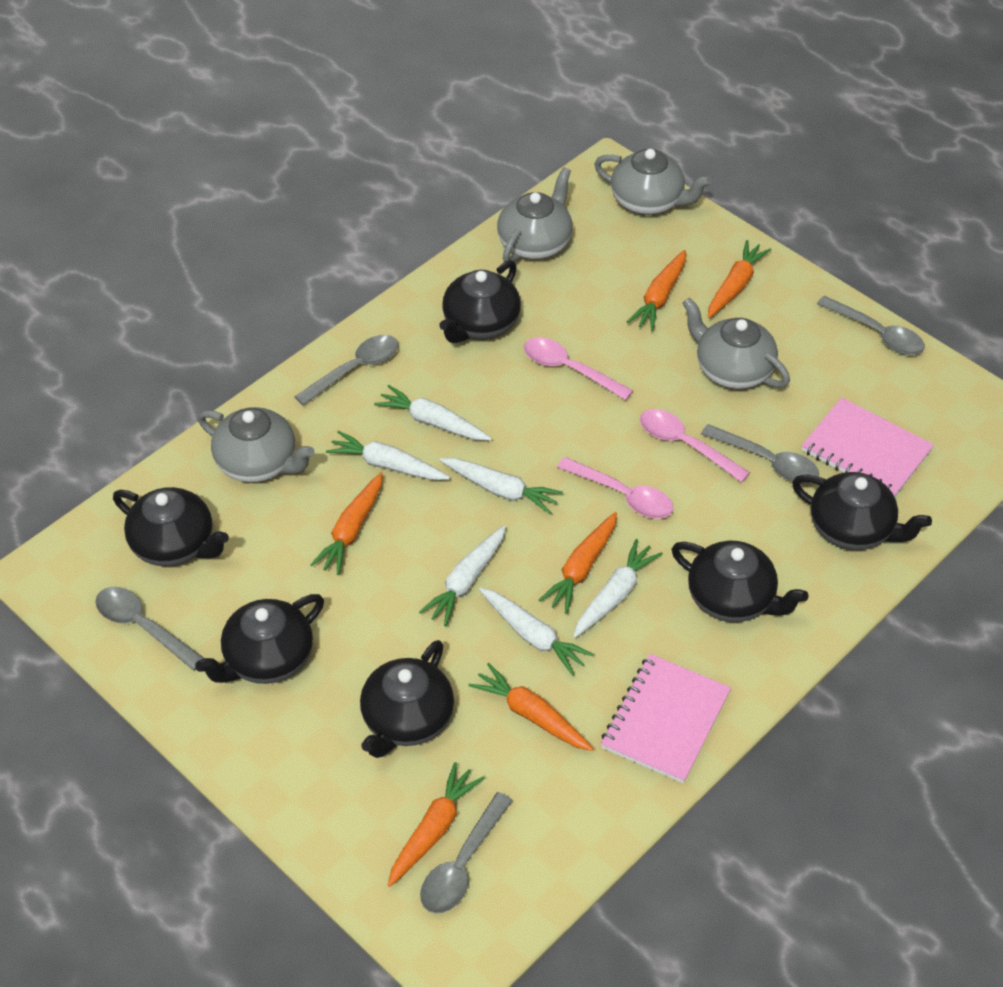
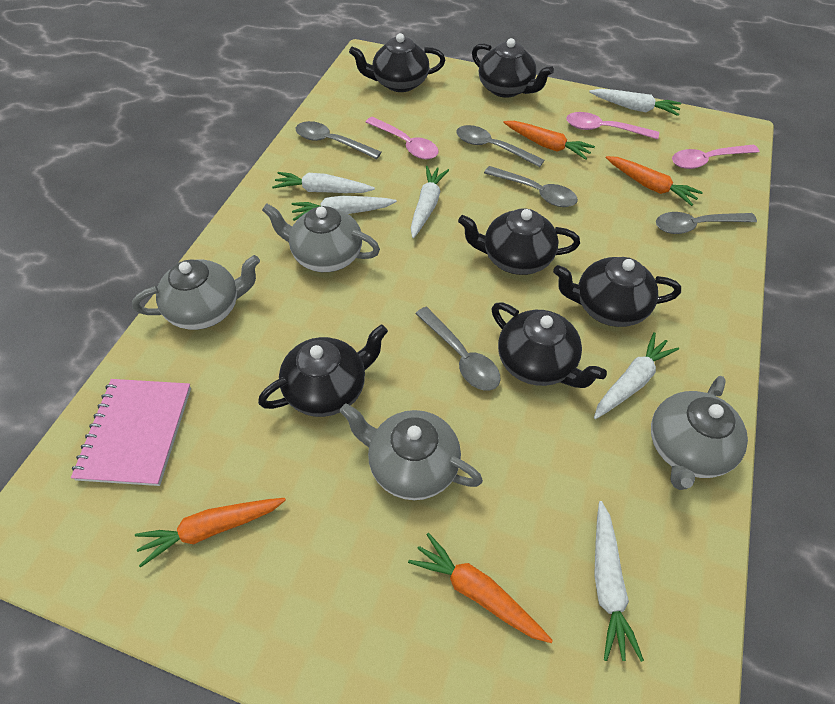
orange carrot: [310,473,383,575] [388,762,484,887] [469,663,594,751] [539,512,617,614] [627,250,686,331] [708,240,772,318] = 6 -> [135,498,286,568] [408,533,553,643] [503,121,595,160] [606,156,703,206] = 4
pink notebook: [601,654,731,783] [801,398,934,497] = 2 -> [71,379,191,486] = 1

